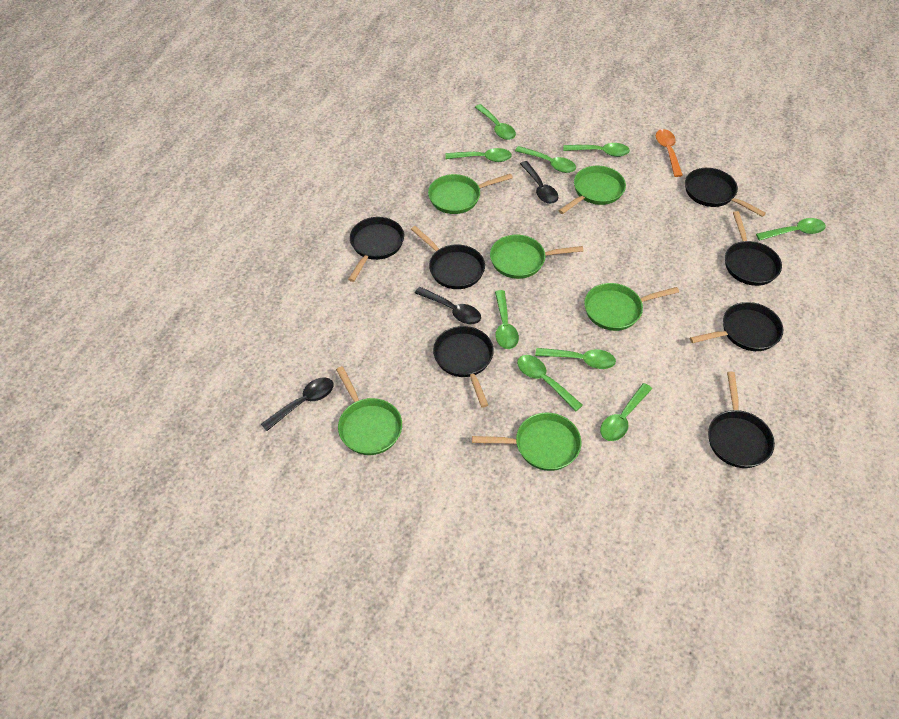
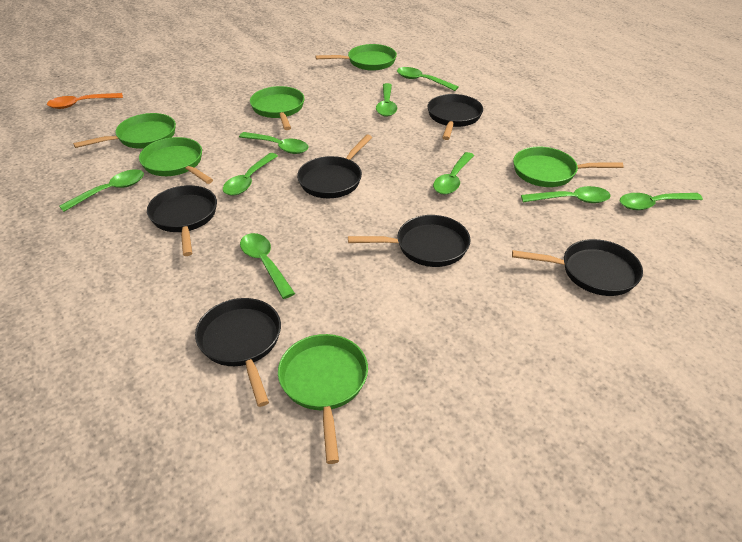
black pan: [348,217,404,282] [411,226,485,289] [433,326,494,407] [685,168,766,217] [690,302,783,351] [708,372,775,468] [725,211,782,286] = 7 -> [147,185,217,256] [195,298,281,407] [297,135,372,198] [348,215,471,267] [427,94,483,140] [512,239,643,296] = 6
black spoon: [261,377,334,431] [415,287,481,324] [520,161,558,204] = 3 -> none = 0

